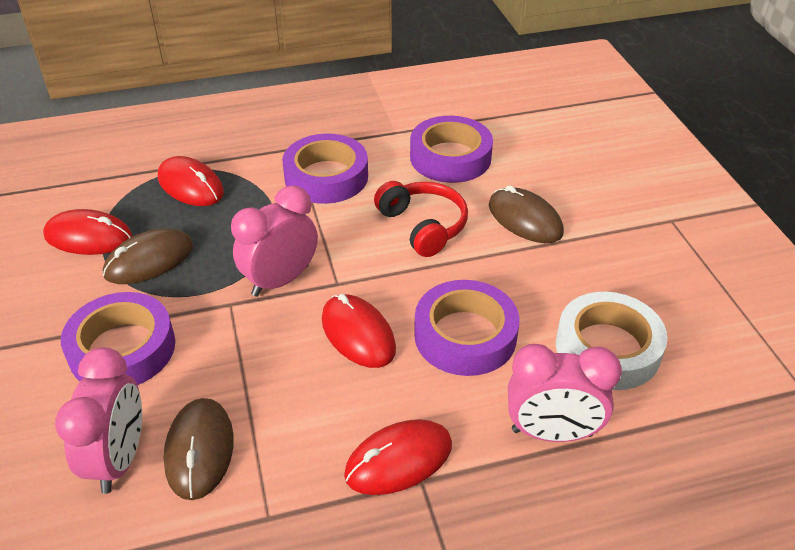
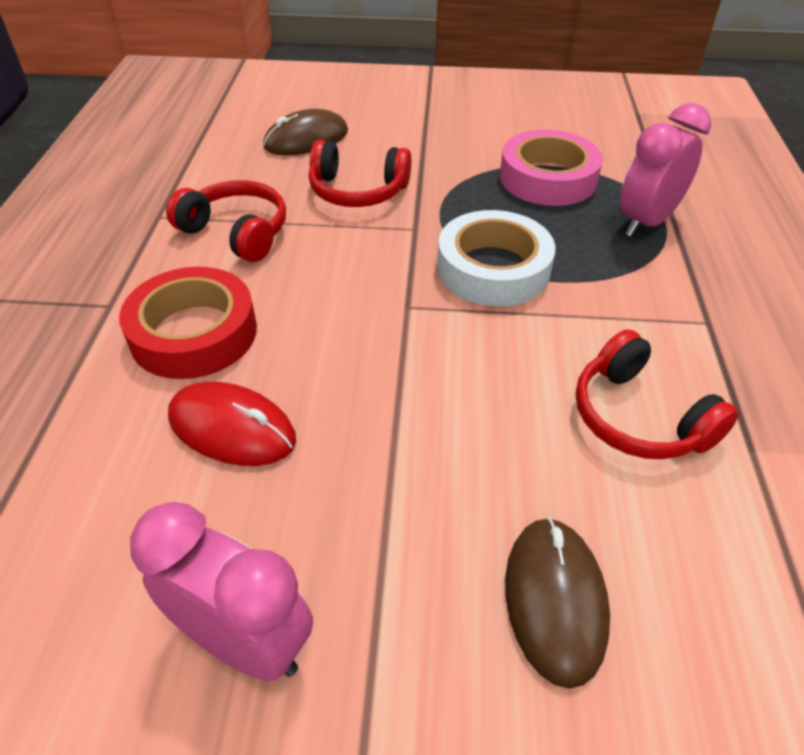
brown mouse: [103,228,194,284] [164,398,234,500] [489,185,564,243] = 3 -> [263,109,348,155] [505,517,610,689] = 2
pink clock: [55,347,142,494] [231,186,318,297] [508,344,622,442] = 3 -> [130,502,313,681] [620,103,711,237] = 2
pink tape: none = 0 -> [500,130,603,206] = 1
purple tape: [61,292,175,385] [282,134,368,204] [410,116,493,183] [414,280,519,376] = 4 -> none = 0
red headphones: [374,181,468,257] = 1 -> [166,180,286,262] [309,140,411,207] [576,329,739,459] = 3
red mouse: [43,209,133,255] [158,156,224,206] [322,294,396,368] [344,419,452,495] = 4 -> [168,382,296,466] = 1
red tape: none = 0 -> [119,267,257,379] = 1

